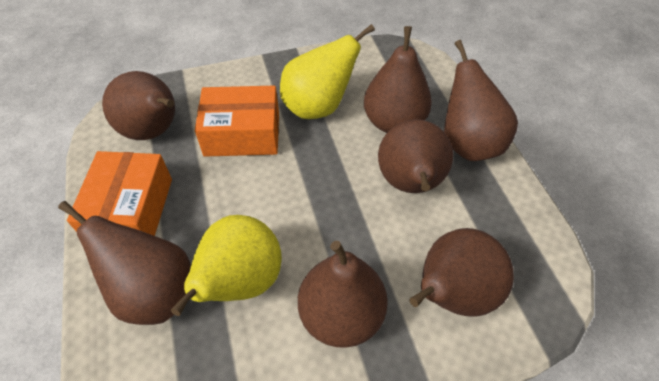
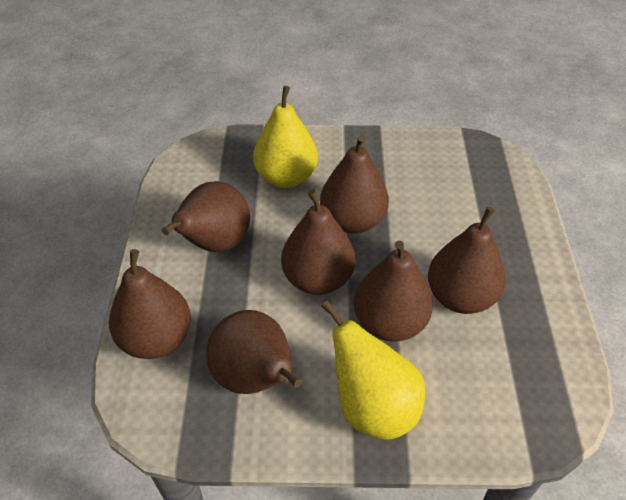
orange box: [67,151,172,236] [195,86,279,157] = 2 -> none = 0

